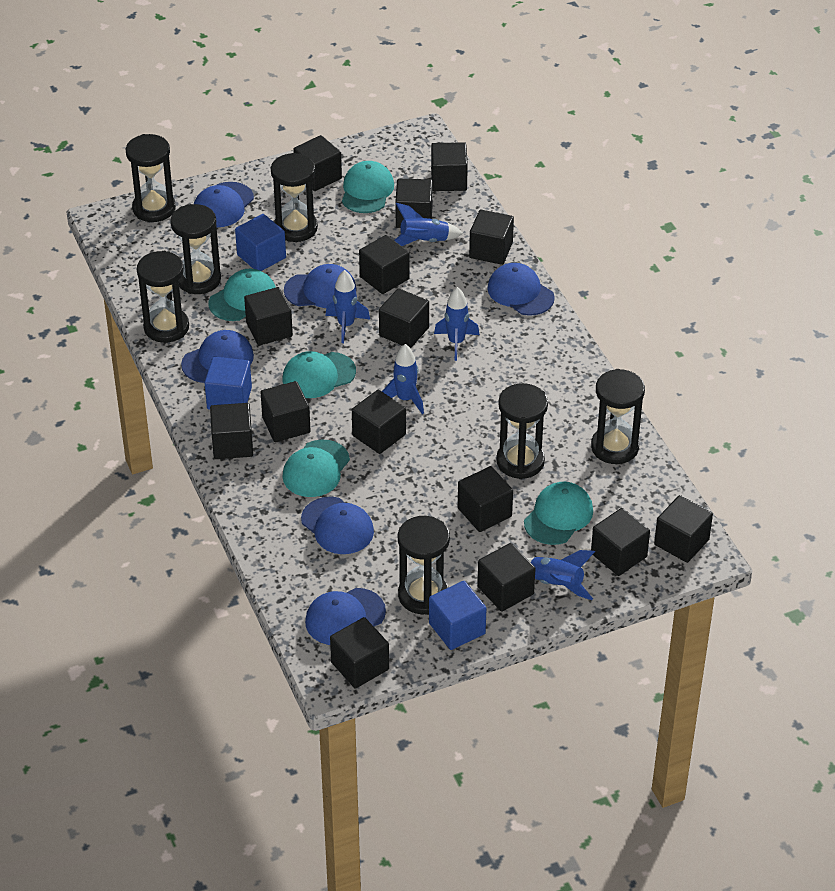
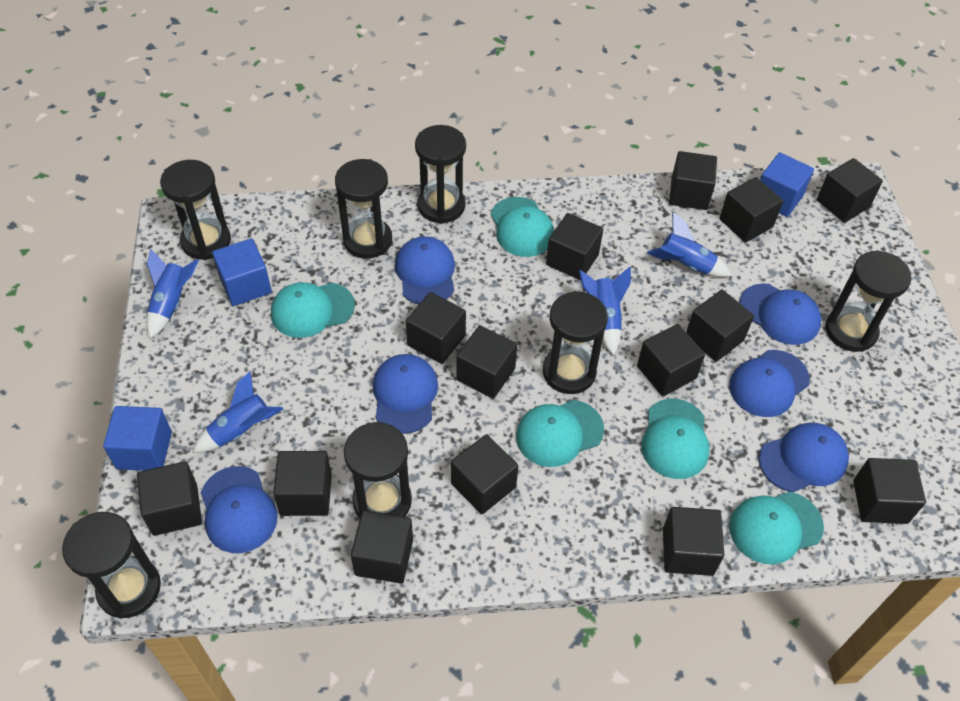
black cube: [210,403,253,459] [244,287,293,346] [260,381,311,442] [293,135,342,191] [330,617,389,689] [352,390,406,454] [359,235,410,294] [379,288,429,348] [395,179,433,228] [431,142,468,191] [458,466,513,532] [469,210,514,265] [477,543,536,612] [591,508,650,576] [654,495,713,563] = 15 -> [137,461,202,536] [273,451,332,516] [351,510,413,584] [406,292,466,364] [451,434,518,514] [456,325,517,399] [546,213,603,280] [637,324,705,396] [663,507,724,576] [669,151,717,210] [686,290,754,362] [719,177,783,243] [817,158,883,223] [853,458,926,524] = 14
blue rocket: [326,270,370,343] [382,344,424,414] [394,203,463,246] [434,287,479,361] [527,550,595,600] = 5 -> [147,249,199,339] [193,371,283,452] [579,267,631,355] [647,212,731,277] = 4

